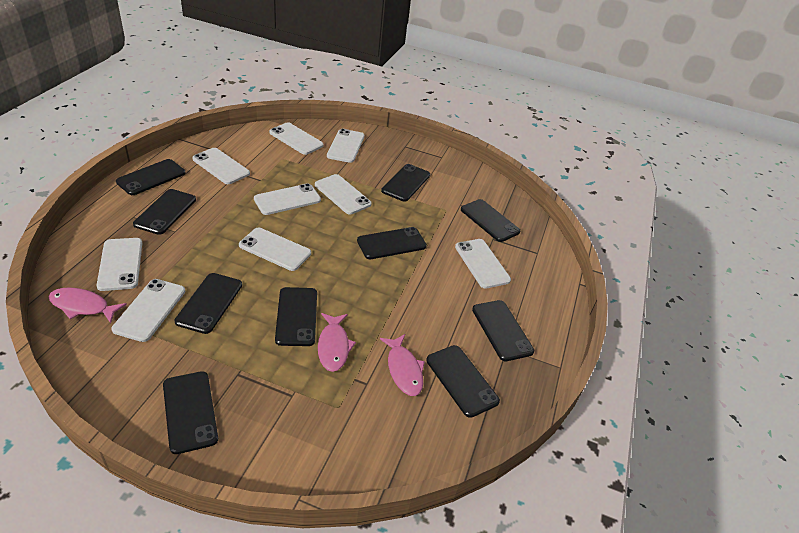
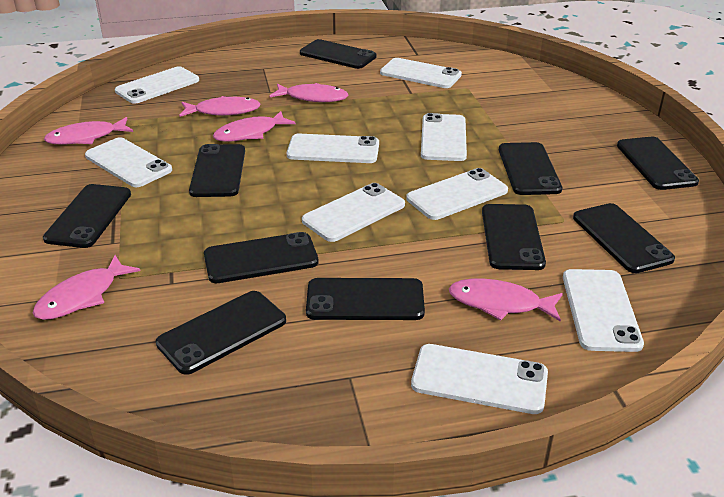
pink fish: [49,287,127,323] [318,313,356,372] [380,334,425,396] = 3 -> [33,255,140,320] [44,117,133,145] [179,96,261,117] [213,111,296,142] [270,83,349,102] [449,279,563,322] = 6

